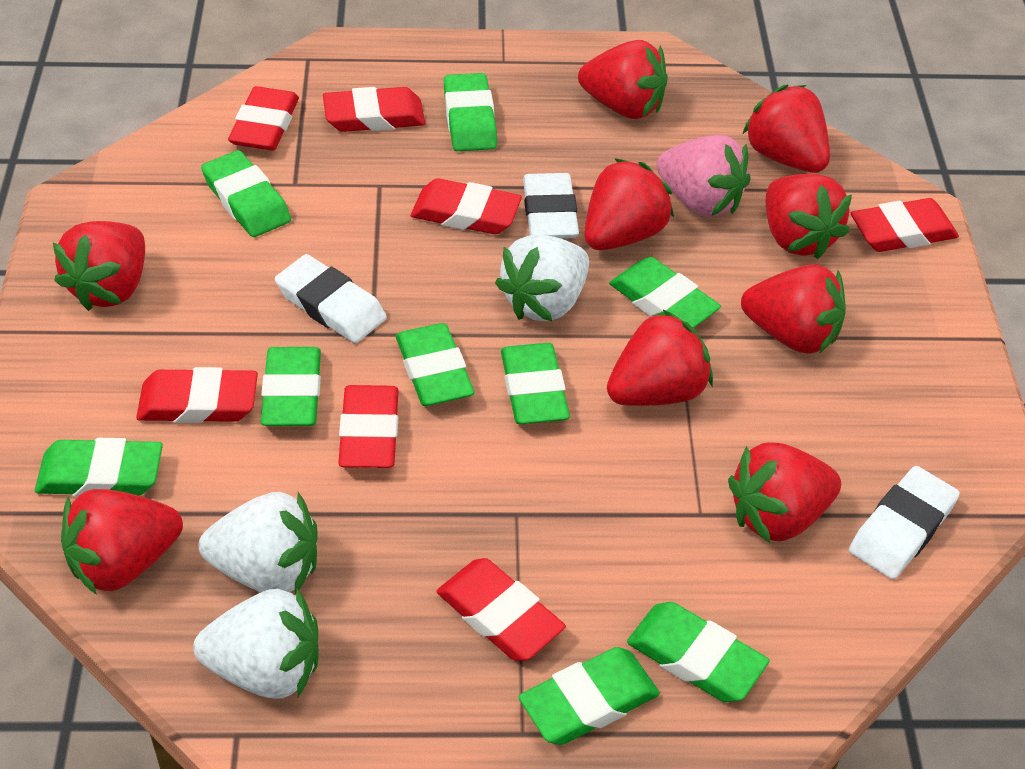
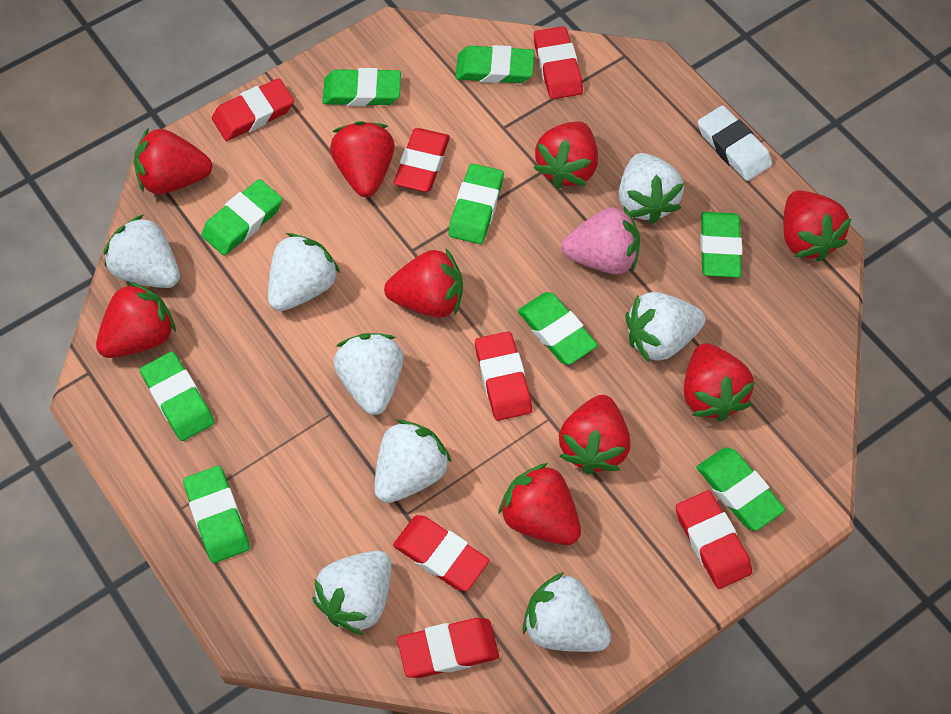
white eraser: [275,254,387,343] [523,173,579,238] [849,466,960,579] = 3 -> [698,105,772,181] = 1
white strawberry: [193,588,319,699] [199,492,317,595] [495,235,589,321] = 3 -> [104,215,180,288] [268,233,340,311] [312,551,392,635] [333,333,404,415] [374,420,451,503] [523,572,611,652] [619,153,684,224] [626,292,705,362] = 8

